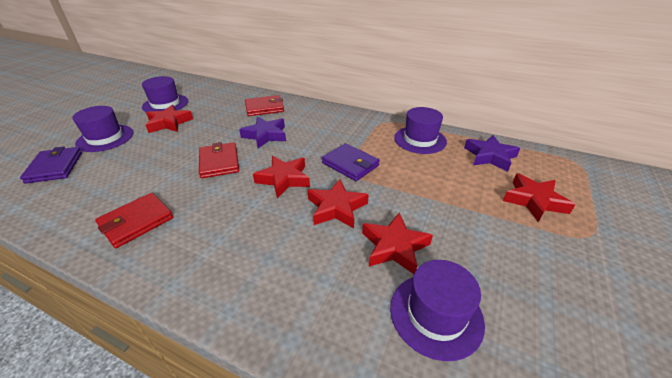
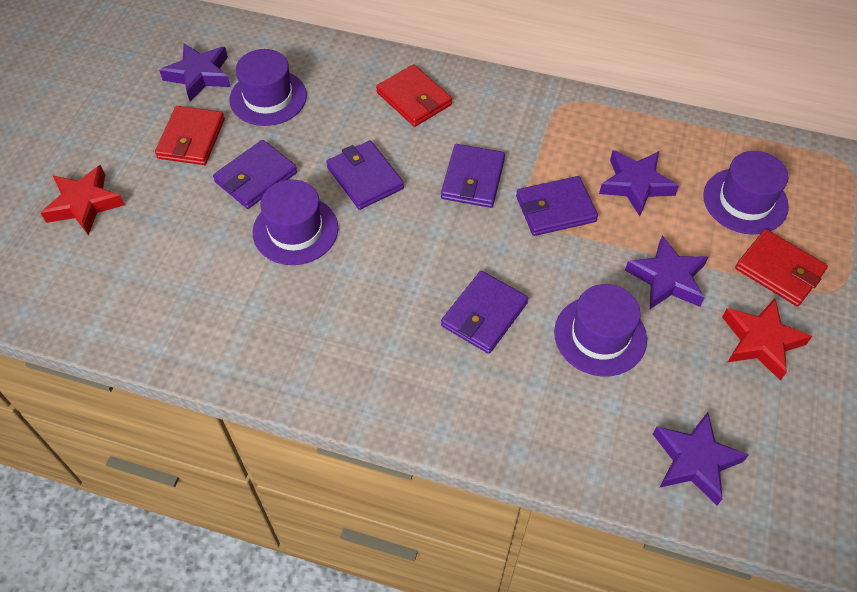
purple star: [239,117,286,148] [464,135,520,172] = 2 -> [159,43,231,101] [599,150,679,216] [625,235,708,309] [653,412,749,505] = 4
purple wallet: [20,146,82,184] [322,143,380,181] = 2 -> [213,140,297,209] [326,141,404,210] [441,144,505,208] [441,271,528,354] [516,176,598,236] = 5
red star: [146,105,193,133] [253,156,310,198] [308,179,369,228] [362,213,433,274] [503,173,575,222] = 5 -> [41,165,125,235] [722,298,812,381] = 2

